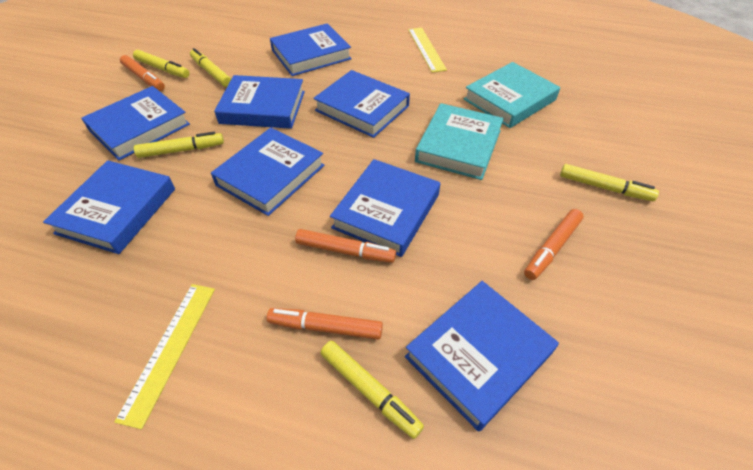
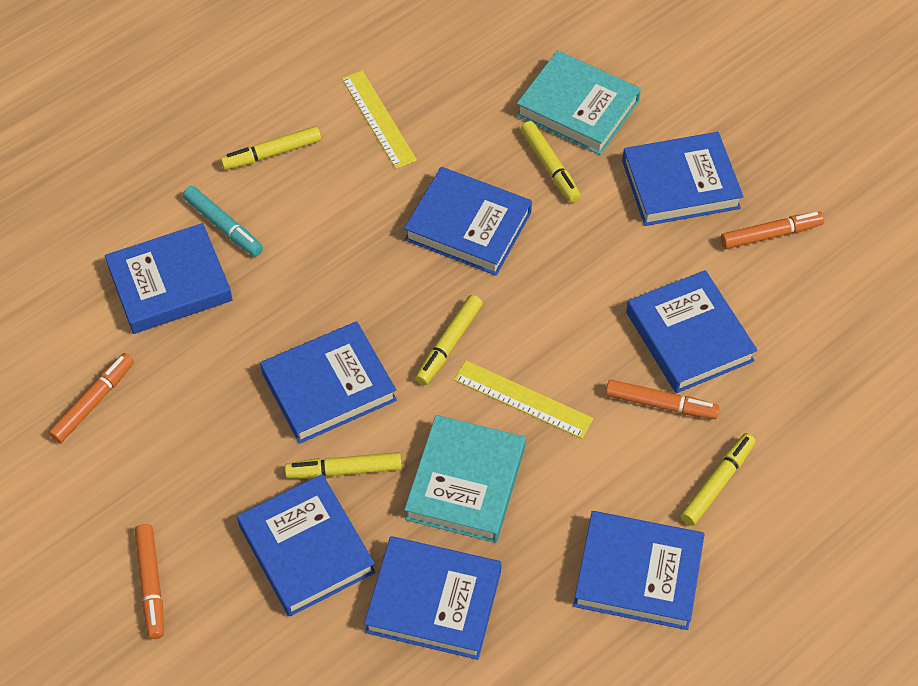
turquoise marker: none = 0 -> [183,186,263,256] = 1

